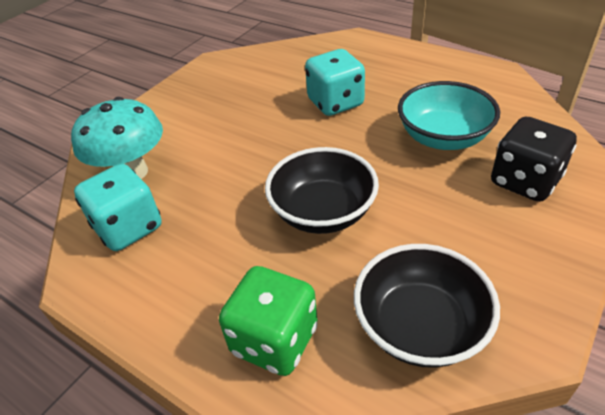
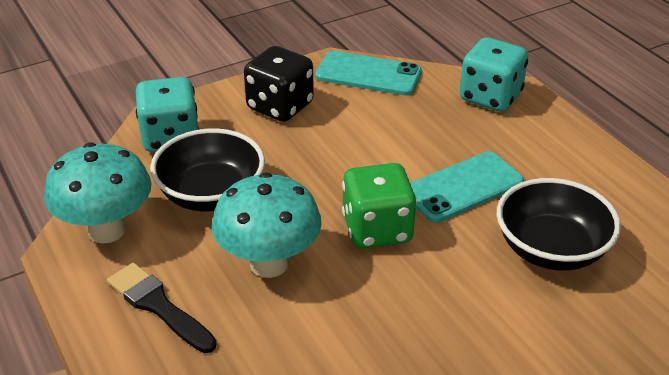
black brush: none = 0 -> [107,263,217,353] = 1
turquoise bowl: [398,81,500,150] = 1 -> none = 0
turquoise mushroom: [71,97,163,179] = 1 -> [44,143,151,243] [212,172,322,278] = 2
turquoise phone: none = 0 -> [315,51,422,95] [410,151,524,223] = 2

